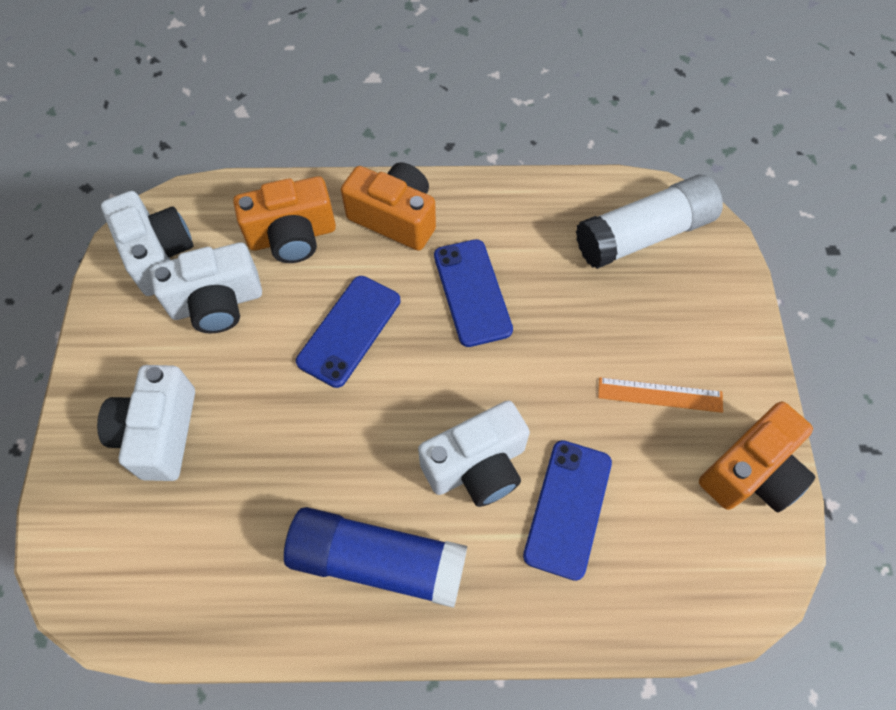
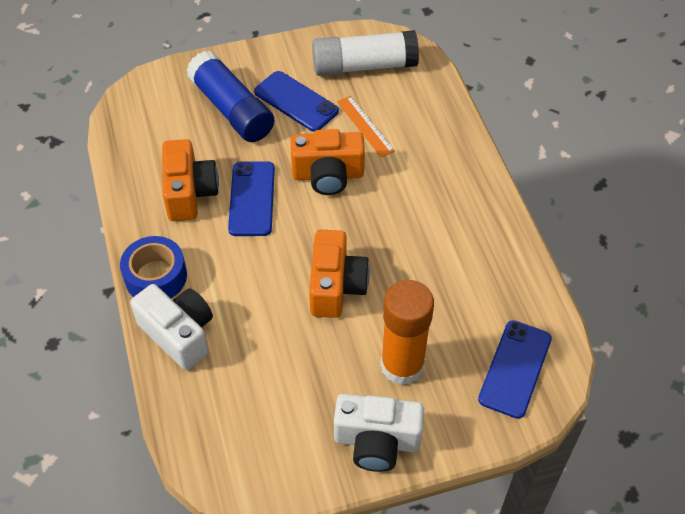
blue tape: none = 0 -> [120,236,187,298] = 1
orange glue stick: none = 0 -> [381,280,434,386] = 1
white camera: [97,365,195,481] [101,191,194,296] [150,242,262,333] [418,400,530,507] = 4 -> [130,284,213,370] [334,394,424,472] = 2

